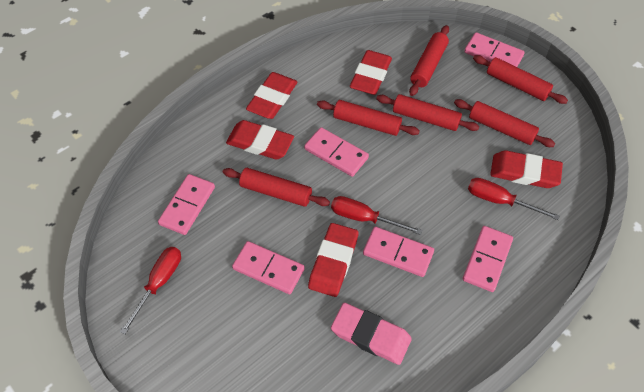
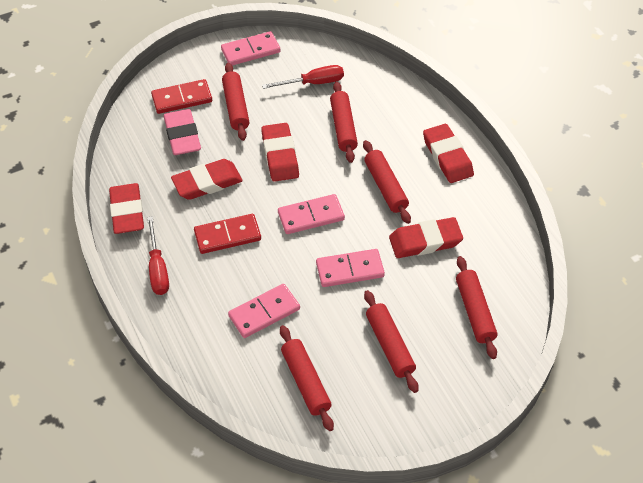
pink domino: [158,174,215,235] [232,241,305,294] [304,127,369,177] [363,227,434,277] [463,226,513,292] [464,32,525,67] = 6 -> [221,31,281,66] [228,284,300,338] [278,194,345,234] [316,249,385,287] = 4
red domino: none = 0 -> [151,79,212,114] [194,214,261,254] = 2
red screwdriver: [120,247,181,335] [331,196,423,235] [468,178,560,220] = 3 -> [147,216,169,295] [262,65,344,89] = 2

